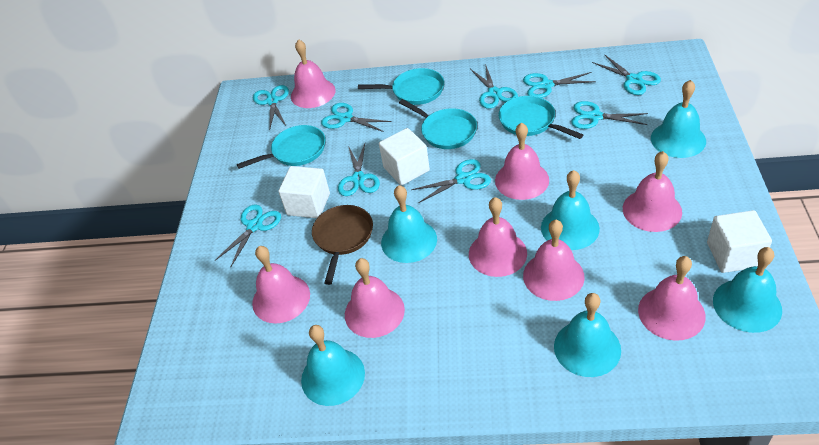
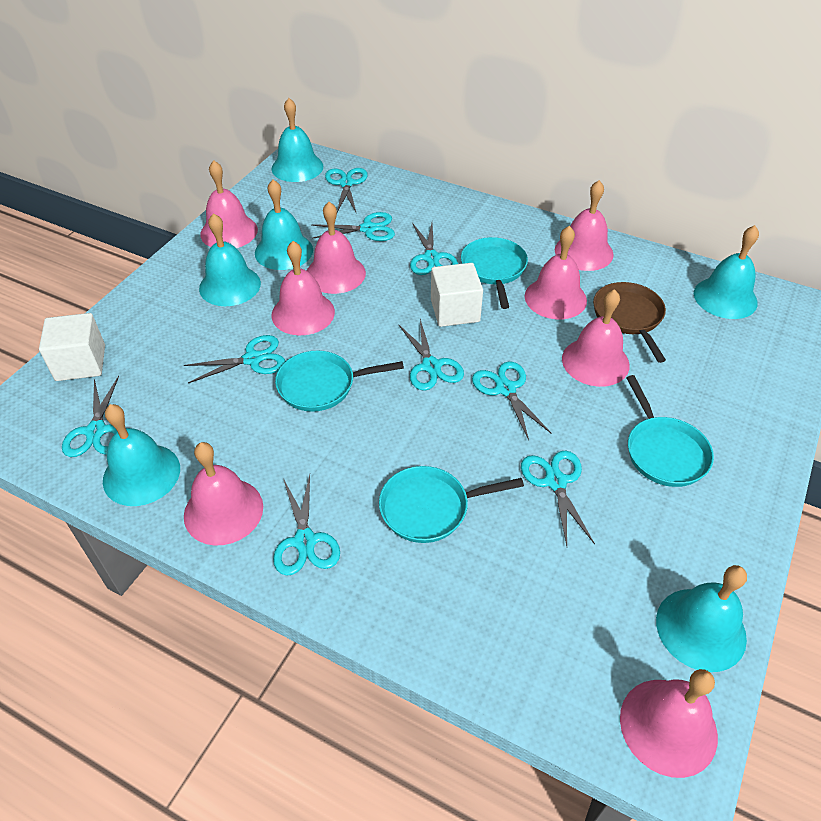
white cube: [278,166,330,218] [379,128,430,186] [707,210,772,273] = 3 -> [39,313,105,381] [431,263,483,327] = 2

